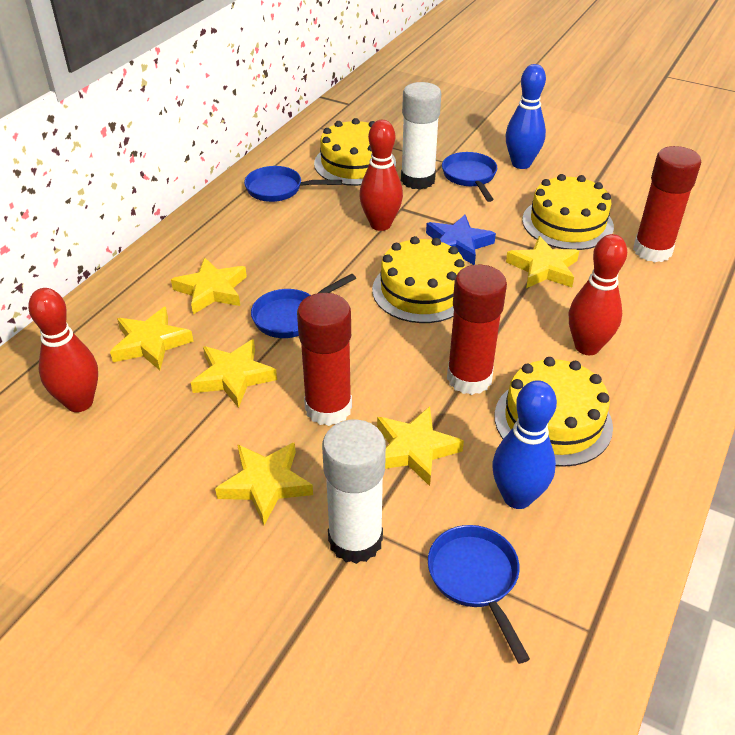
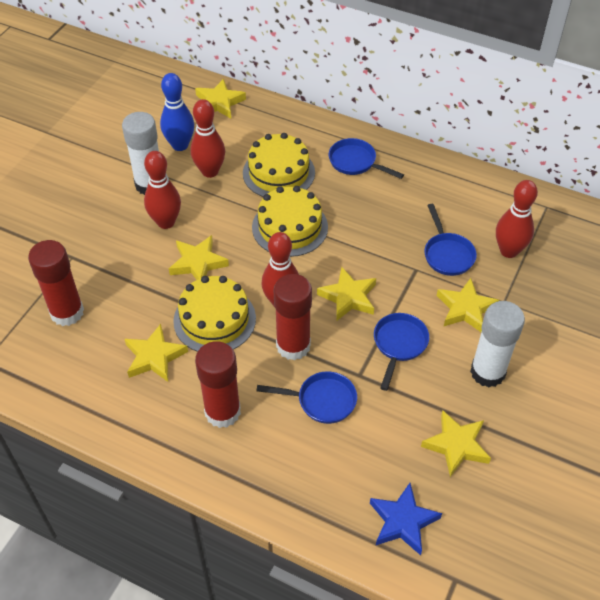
blue bowling pin: [492,380,557,509] [505,64,546,169] = 2 -> [160,73,194,151] = 1
red bowling pin: [28,288,98,412] [359,120,403,231] [569,234,627,355] = 3 -> [144,151,181,229] [190,99,225,178] [261,232,299,307] [496,180,538,258] = 4
yellow cake: [314,118,396,186] [372,236,465,323] [495,357,613,467] [522,174,614,250] = 4 -> [173,276,256,352] [243,133,315,197] [252,186,328,257] = 3

